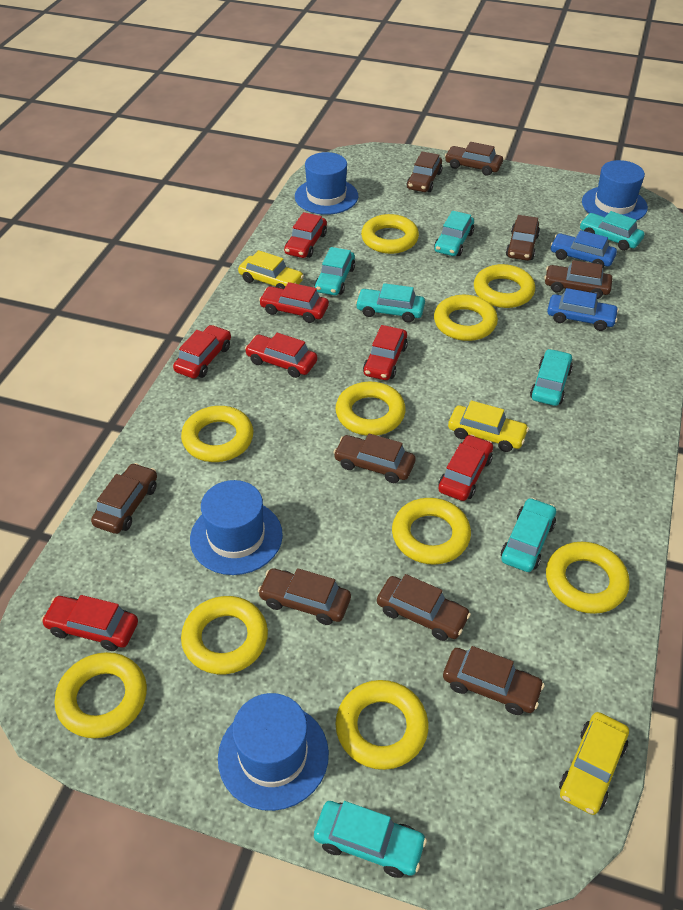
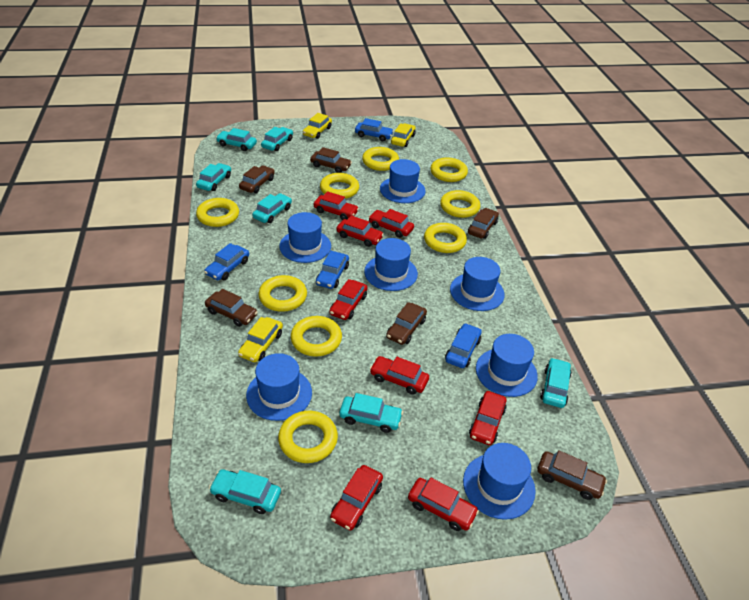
blue car: [547,288,619,331] [550,230,617,268] = 2 -> [204,243,249,280] [316,251,349,289] [355,118,394,141] [445,323,482,368] = 4
blue hat: [190,480,283,575] [218,693,329,811] [295,152,358,215] [582,160,648,220] = 4 -> [246,353,312,421] [279,212,331,263] [364,238,418,291] [380,159,426,203] [450,257,505,311] [463,443,536,520] [476,334,538,397] = 7
brown car: [91,463,157,534] [258,568,351,625] [333,433,416,483] [377,574,471,641] [407,151,442,192] [443,646,545,715] [445,142,503,176] [506,215,540,261] [544,260,612,299] = 9 -> [205,289,258,327] [239,165,275,193] [310,147,352,173] [386,302,427,345] [468,208,499,239] [537,450,607,500] = 6
red car: [41,595,138,651] [173,325,231,379] [245,333,317,378] [259,282,329,323] [284,212,327,258] [363,325,408,380] [438,435,493,501] = 7 -> [314,191,359,220] [329,279,368,320] [330,465,383,531] [336,216,384,247] [369,209,414,238] [370,356,429,395] [408,478,479,531] [469,391,507,445] = 8
yellow ring: [55,652,147,738] [181,406,253,462] [181,596,268,674] [335,680,428,770] [336,382,406,436] [361,214,419,254] [392,498,471,565] [434,295,498,341] [474,264,535,308] [546,542,630,614] = 10 -> [196,198,239,227] [259,275,307,312] [278,411,338,463] [291,316,342,356] [320,173,359,199] [362,147,399,171] [424,223,467,253] [431,157,468,182] [440,190,480,218] = 9

